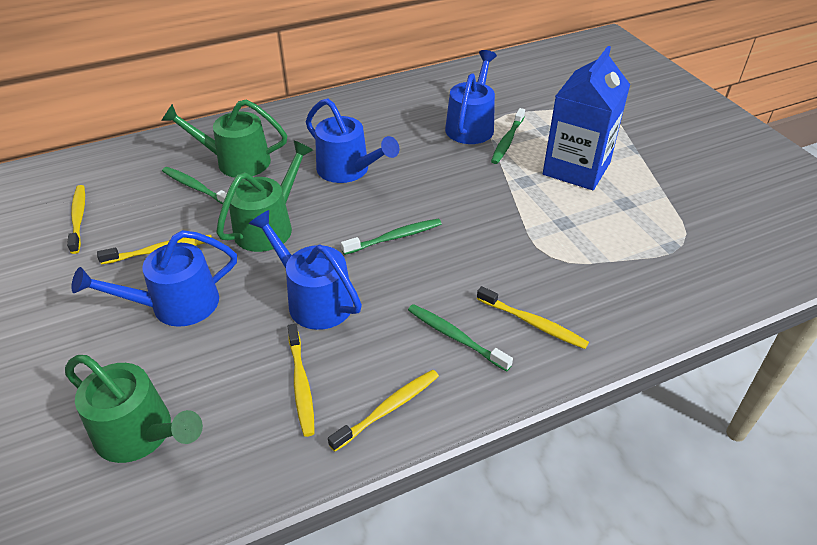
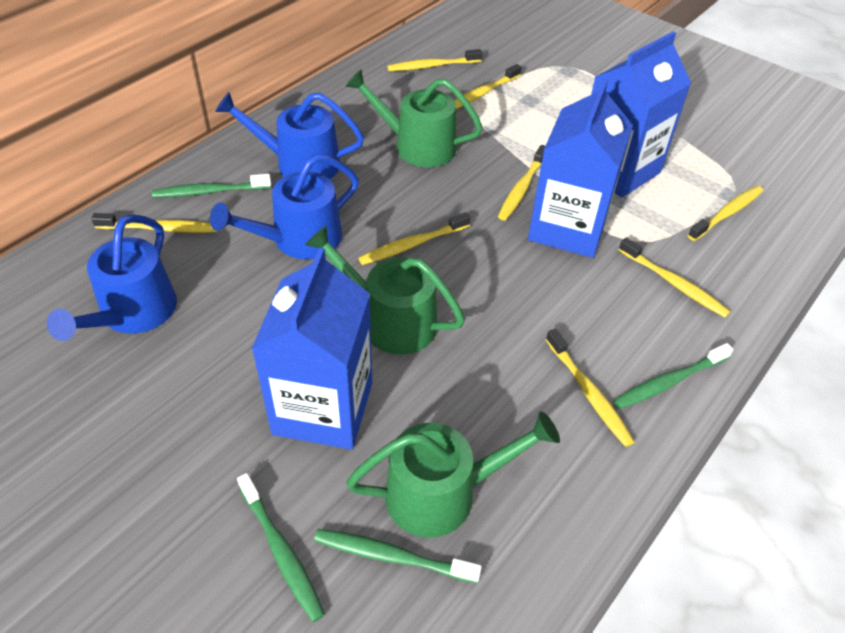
blue carton: [543,46,630,190] = 1 -> [252,247,372,450] [528,79,633,258] [591,31,691,197] = 3
blue watering can: [71,230,237,327] [249,210,362,330] [306,98,399,183] [445,50,497,144] = 4 -> [47,214,177,341] [210,154,359,259] [215,92,364,179] = 3
yellow toothbrush: [67,185,85,254] [97,235,212,265] [288,324,315,437] [328,370,439,452] [477,286,589,349] = 5 -> [91,213,218,233] [358,212,470,265] [387,49,482,71] [454,64,522,109] [498,145,545,220] [546,329,635,447] [619,237,731,318] [688,186,763,241] = 8

